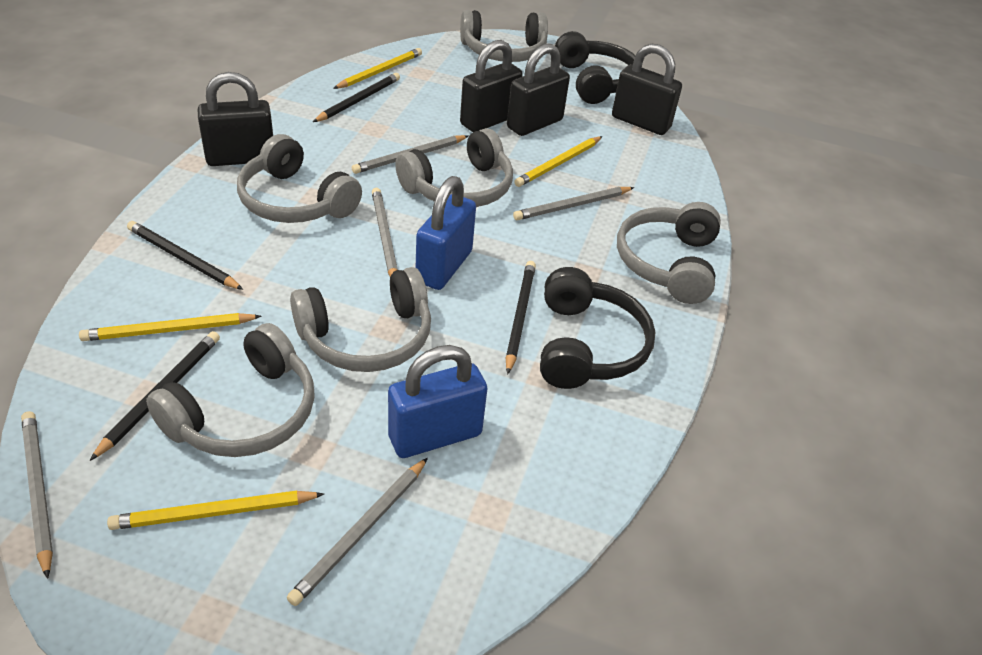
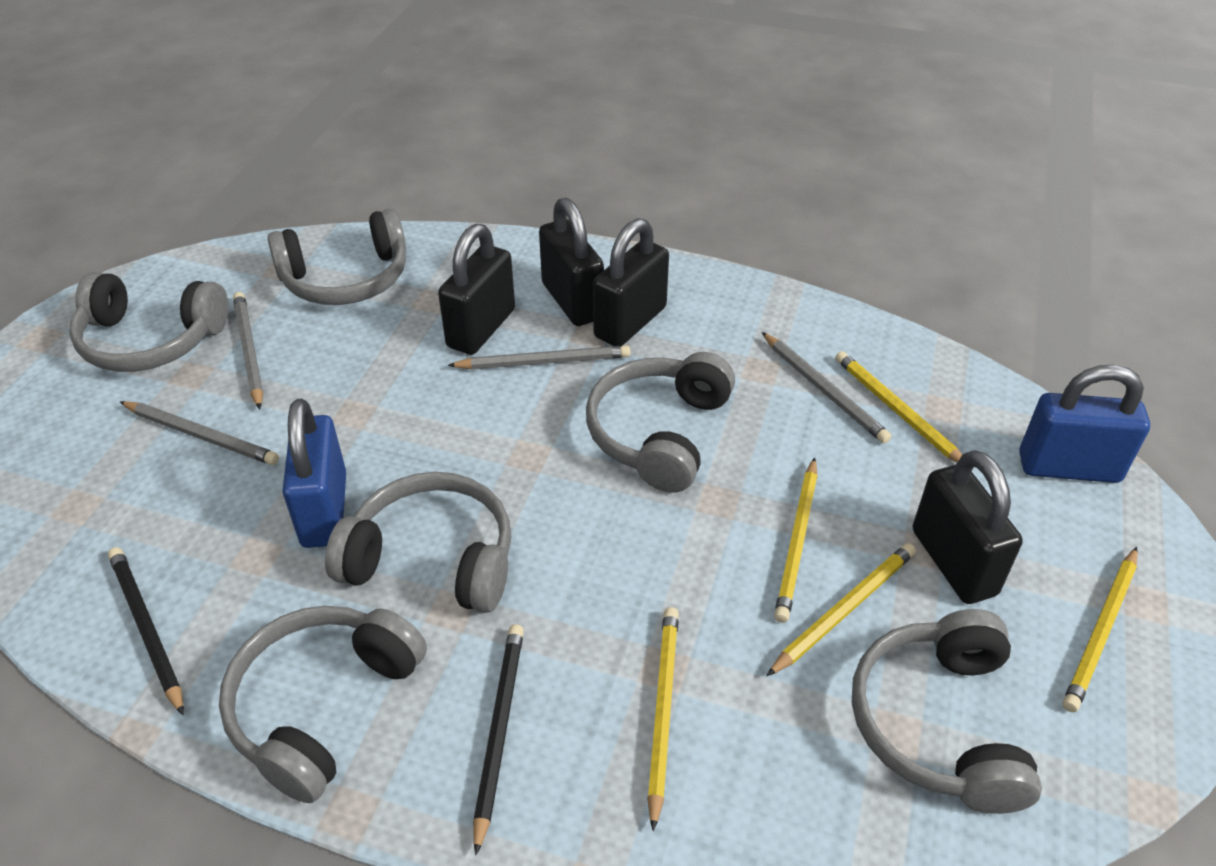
black headphones: [540,267,655,389] [555,31,636,104] = 2 -> none = 0
black pencil: [90,331,220,461] [127,221,243,290] [313,73,400,122] [506,261,536,374] = 4 -> [108,547,184,715] [473,624,524,855] = 2
grey pencil: [21,411,53,579] [287,458,428,606] [352,135,468,174] [372,188,398,277] [513,187,634,220] = 5 -> [120,401,279,465] [233,292,263,410] [448,345,631,370] [762,332,891,444] = 4
yellow pencil: [79,313,262,341] [107,491,324,530] [333,48,422,89] [514,136,602,187] = 4 -> [647,607,679,831] [767,543,916,676] [774,457,818,623] [835,351,962,463] [1063,547,1138,712] = 5

